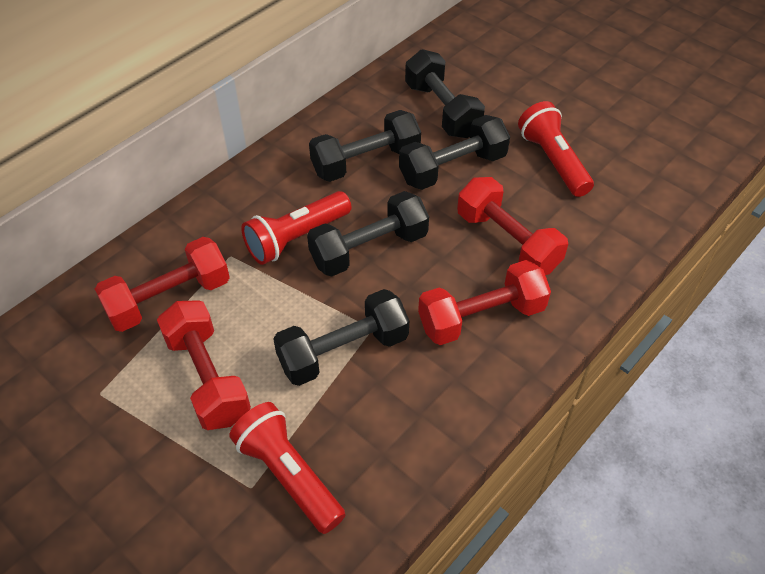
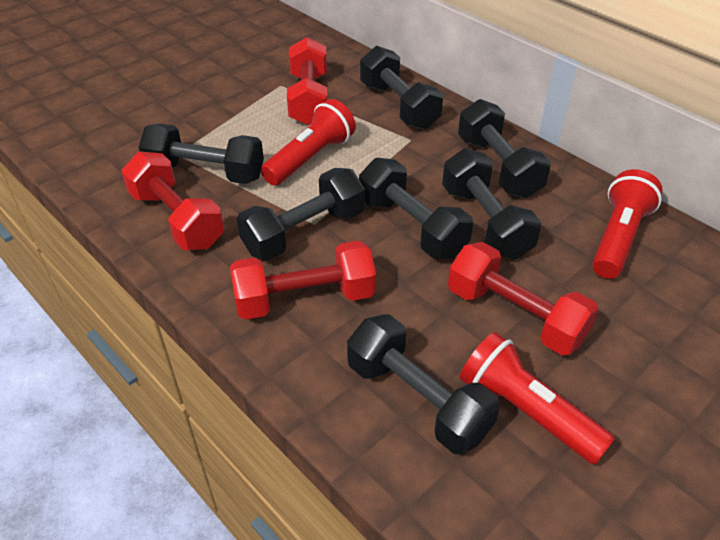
black dumbbell: [273,289,409,386] [307,191,429,277] [309,110,421,182] [399,115,510,190] [405,49,485,138] = 5 -> [139,123,264,184] [237,168,365,261] [347,314,500,454] [359,158,473,259] [360,46,443,129] [442,148,541,259] [458,99,551,198] = 7

